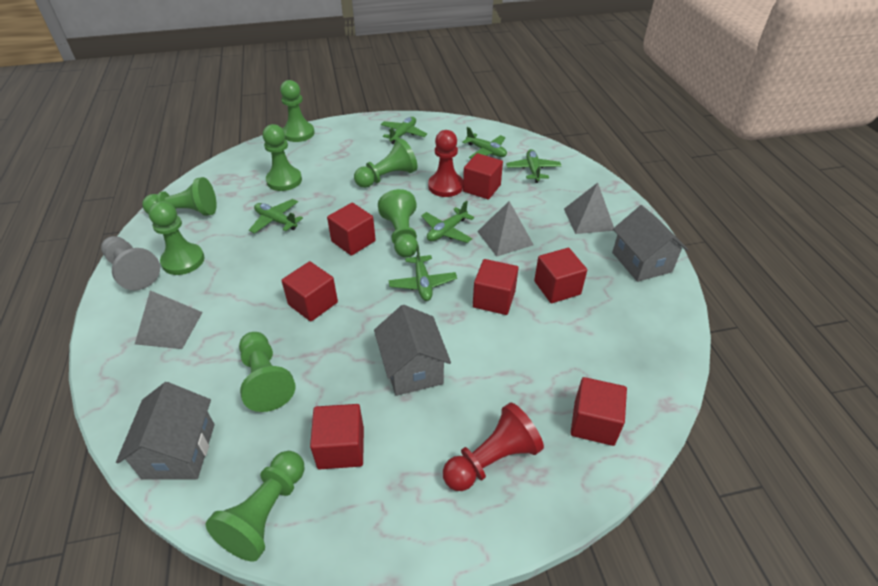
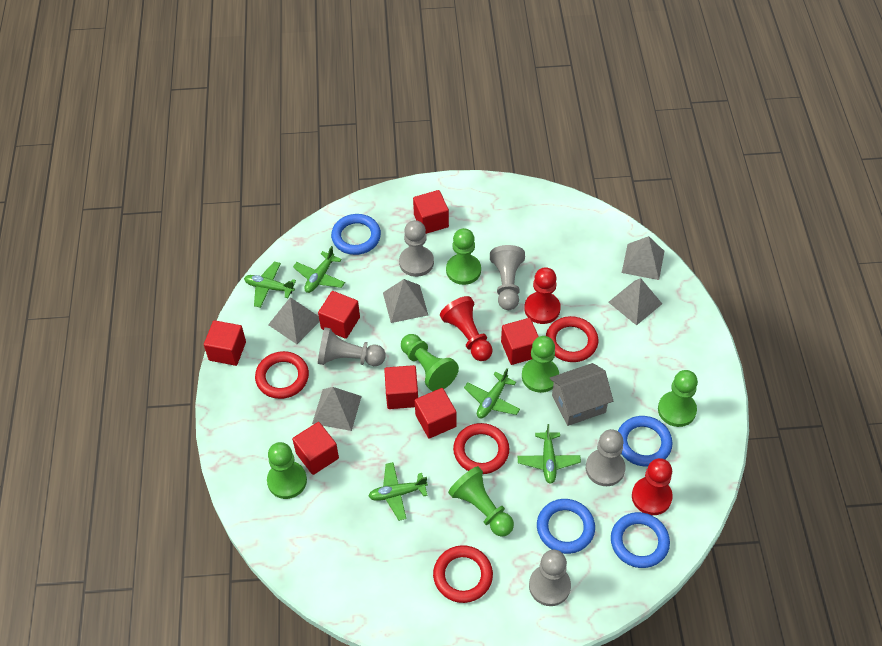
blue ring: none = 0 -> [331,214,381,255] [537,499,595,554] [611,512,670,568] [618,416,672,467] = 4
green pawn: [143,177,216,216] [149,201,204,275] [206,451,304,561] [239,332,295,412] [263,124,302,191] [280,80,315,142] [354,139,417,188] [378,189,418,258] = 8 -> [267,442,307,499] [401,334,459,391] [446,228,481,285] [448,466,514,537] [522,336,559,393] [658,370,698,427] = 6
green plane: [249,199,303,234] [381,117,427,144] [389,245,457,301] [421,201,474,243] [462,127,507,159] [506,149,561,183] = 6 -> [244,262,296,308] [293,246,345,293] [368,462,428,521] [464,368,520,418] [518,424,581,484] = 5
grey house: [116,382,214,480] [374,305,451,396] [612,205,688,282] = 3 -> [550,363,613,426] = 1
grey pawn: [101,236,160,290] = 1 -> [318,327,386,366] [399,220,434,277] [490,245,525,310] [529,550,571,606] [586,429,625,486] = 5
grey pyramid: [135,290,203,349] [477,201,534,257] [564,183,614,234] = 3 -> [268,297,320,344] [312,387,362,431] [383,279,428,323] [608,278,662,326] [622,236,664,280] = 5
red pawn: [428,130,463,197] [443,402,544,491] = 2 -> [440,296,493,361] [524,267,561,324] [632,458,673,515] = 3
red ring: none = 0 -> [255,351,309,399] [433,545,493,603] [453,423,509,474] [546,316,598,362] = 4

